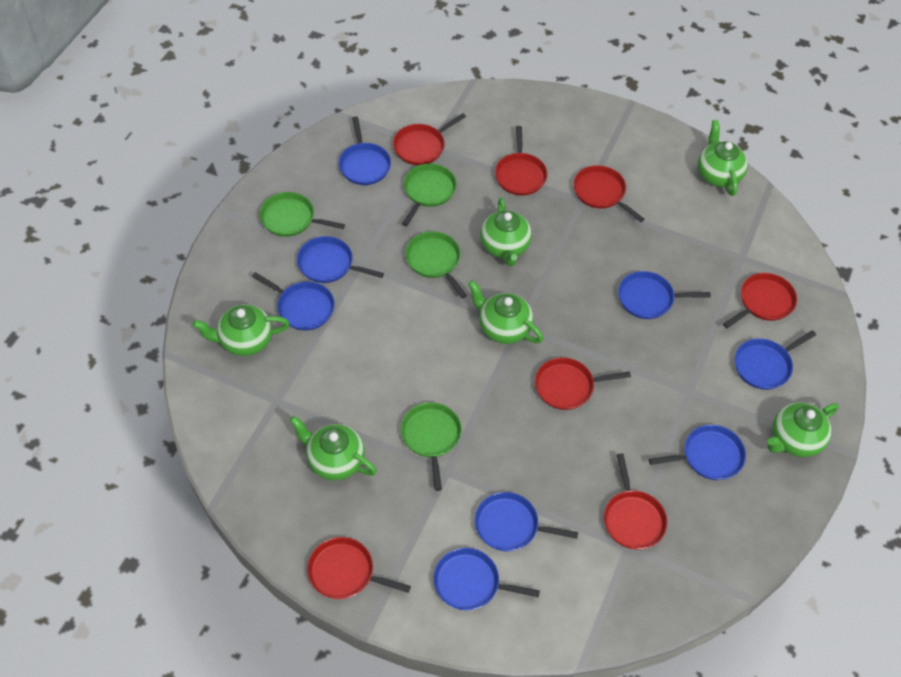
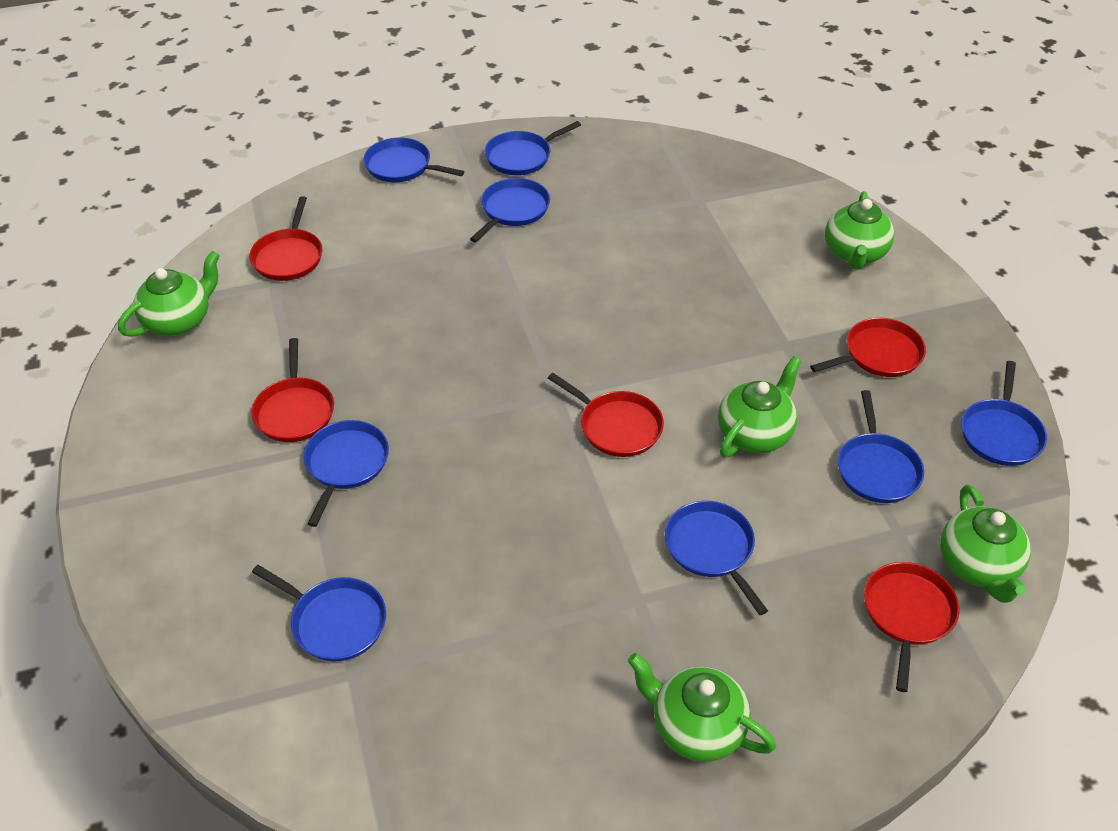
green pan: [259,192,345,237] [401,403,462,491] [402,164,457,226] [405,231,467,298] = 4 -> none = 0
green teapot: [192,304,290,356] [290,416,377,480] [468,280,543,344] [480,197,532,266] [698,120,748,196] [767,402,839,457] = 6 -> [118,251,220,337] [628,653,776,762] [718,356,801,457] [825,191,894,270] [940,485,1031,603] = 5
red pan: [307,537,411,599] [393,113,466,165] [495,126,548,196] [535,358,631,410] [573,165,644,222] [604,453,667,550] [723,273,797,328] = 7 -> [249,196,322,281] [251,338,334,442] [548,373,664,457] [810,318,926,377] [864,562,959,692] = 5

